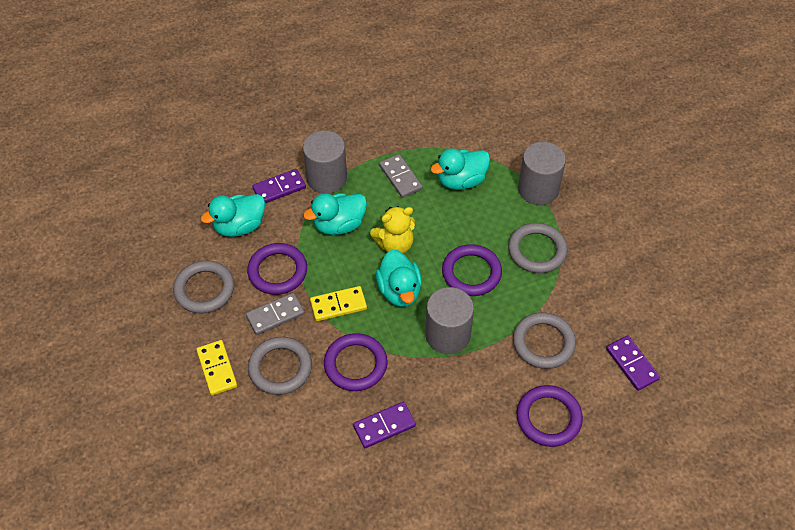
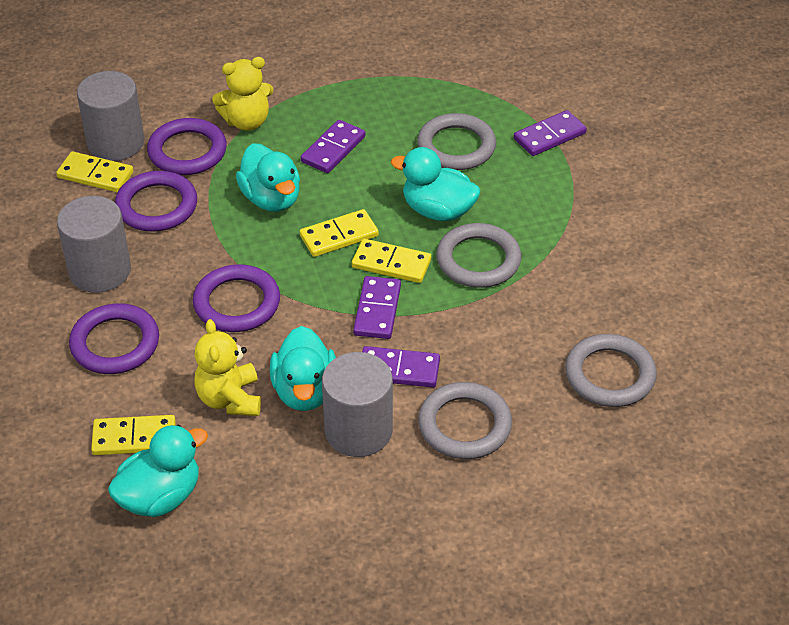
grey domino: [246,293,305,335] [379,154,423,198] = 2 -> none = 0
purple domino: [252,169,306,203] [353,402,416,448] [606,336,660,391] = 3 -> [301,120,366,173] [353,276,401,339] [362,346,440,388] [514,110,587,156] = 4
yellow domino: [196,340,237,395] [310,286,367,321] = 2 -> [56,151,134,192] [91,415,176,455] [300,209,379,257] [352,239,431,283] = 4
yellow teddy bear: [370,206,415,253] = 1 -> [194,319,261,416] [212,57,274,131] = 2

